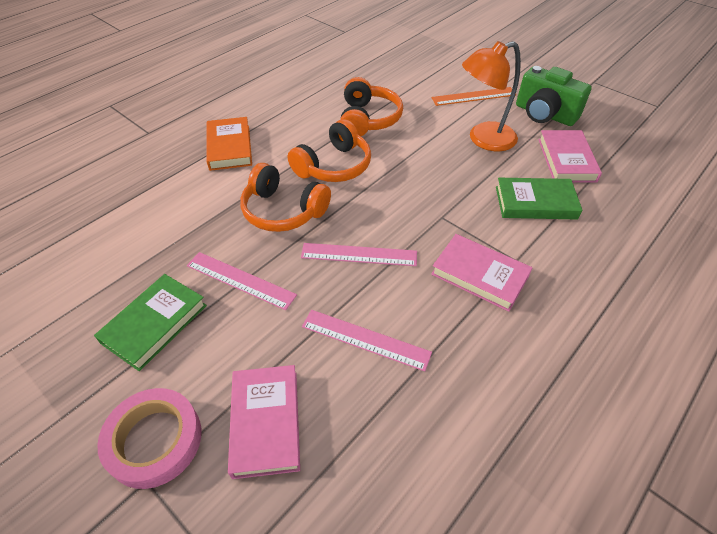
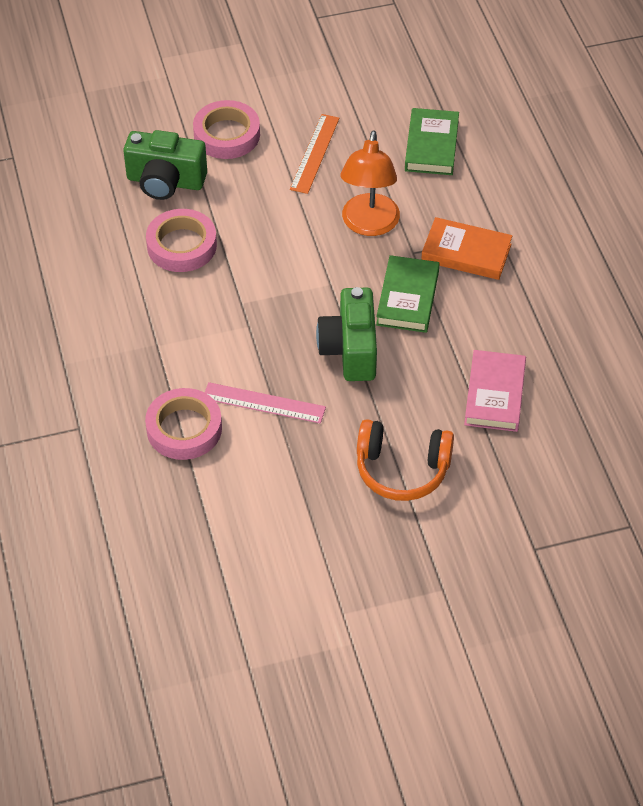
green camera: [516,66,592,126] = 1 -> [123,130,207,200] [316,287,377,381] = 2
orange headphones: [240,163,331,232] [288,119,371,182] [340,77,403,136] = 3 -> [357,419,454,501] = 1
pink book: [228,365,300,479] [431,234,533,312] [538,130,602,182] = 3 -> [464,350,526,432] = 1
pink ruler: [187,252,297,310] [301,243,417,266] [302,310,432,371] = 3 -> [205,382,326,424] = 1
pink tape: [97,388,202,489] = 1 -> [145,388,222,460] [146,209,217,272] [193,100,260,159] = 3

